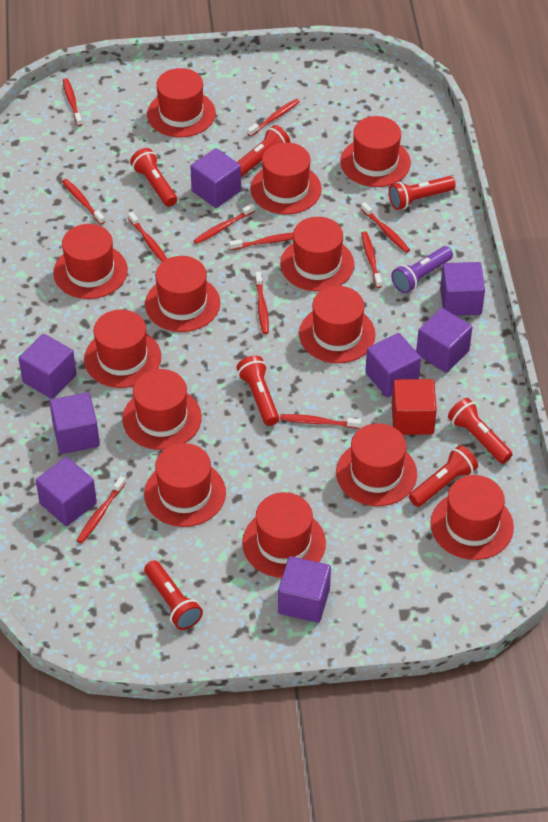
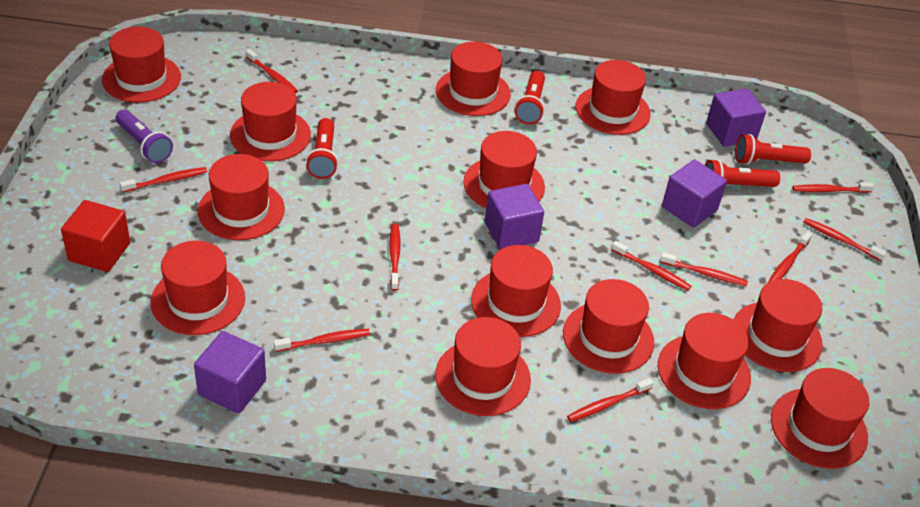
purple cube: [18,334,77,399] [36,457,97,526] [49,392,100,454] [190,148,241,208] [278,556,331,623] [365,333,421,398] [416,308,472,373] [440,262,485,316] = 8 -> [194,331,266,413] [485,184,544,250] [662,159,727,228] [706,88,766,147] = 4
red flashlight: [130,148,177,207] [144,560,203,630] [236,356,279,426] [237,125,290,177] [389,176,456,210] [409,445,478,507] [448,398,513,464] = 7 -> [306,118,338,179] [515,71,545,124] [705,159,780,187] [735,134,811,165] = 4
red toothbrush: [62,179,105,224] [63,78,83,126] [76,476,126,543] [128,212,167,262] [193,203,255,244] [229,233,293,250] [247,99,300,137] [255,272,269,334] [280,414,361,429] [361,202,410,253] [361,231,382,288] = 11 -> [120,167,207,192] [246,49,298,93] [274,329,370,352] [390,224,401,291] [567,378,654,422] [612,241,691,291] [660,252,748,287] [768,231,813,283] [792,182,874,193] [803,218,886,261] = 10

